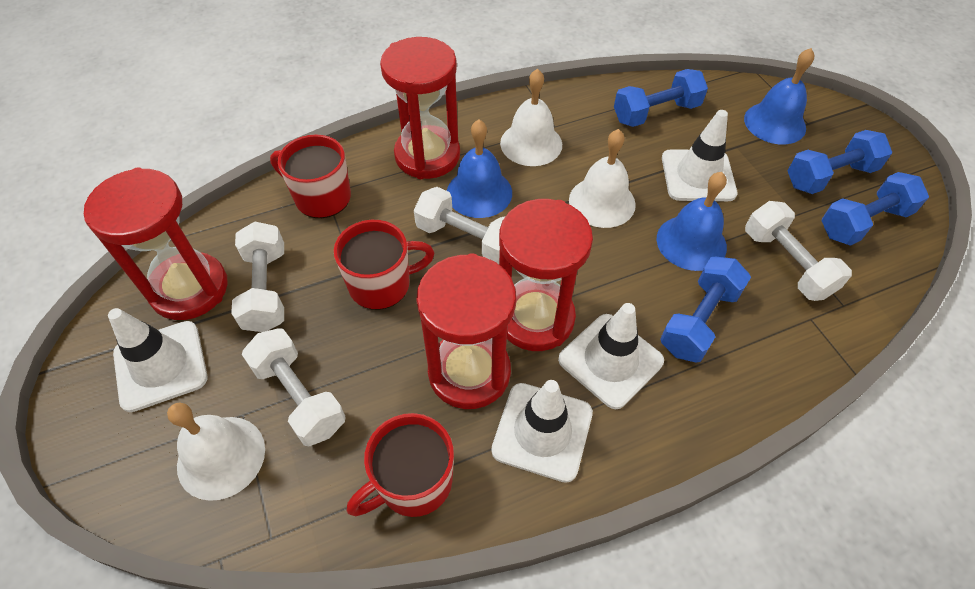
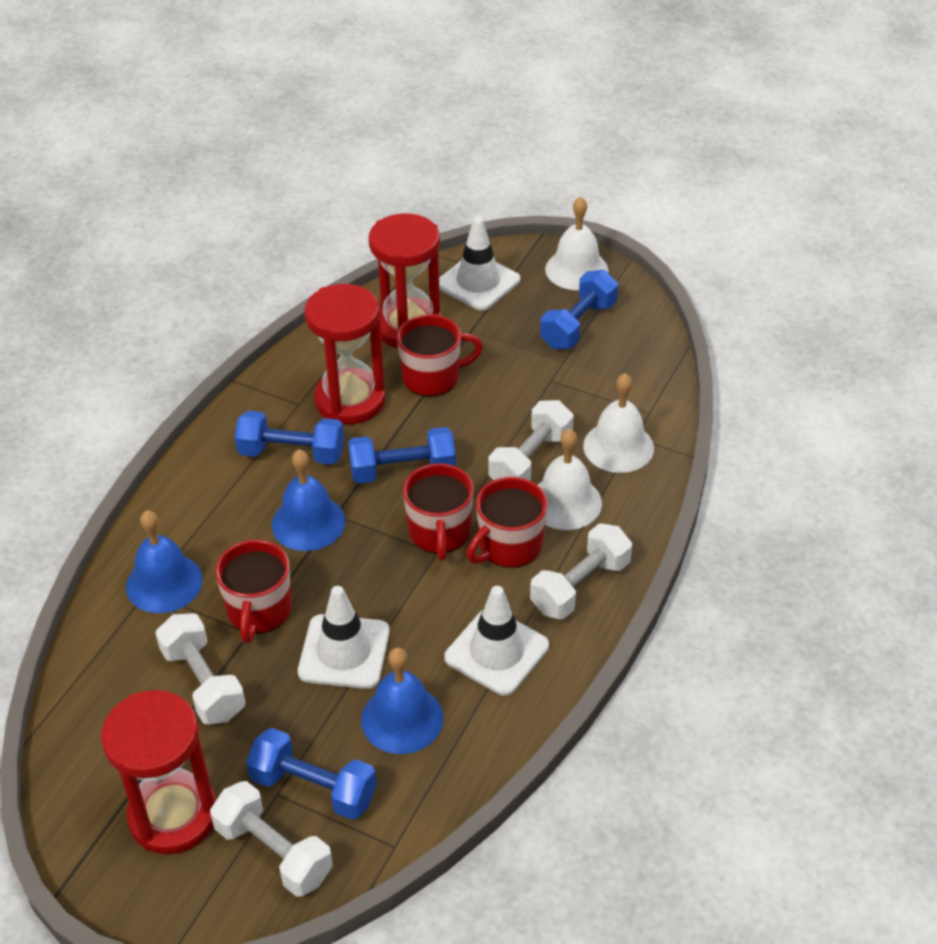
red hourglass: [84,168,228,320] [380,37,460,179] [416,253,516,409] [499,199,593,351] = 4 -> [101,690,217,854] [304,284,386,424] [369,213,442,348] = 3
red mug: [270,134,351,218] [334,220,434,310] [347,413,454,517] = 3 -> [215,540,292,643] [397,314,483,397] [403,463,474,561] [466,477,547,568] = 4
white traffic cone: [108,308,207,412] [491,380,593,483] [558,303,664,409] [662,110,737,201] = 4 -> [298,586,390,689] [439,216,521,310] [444,586,549,696] = 3

